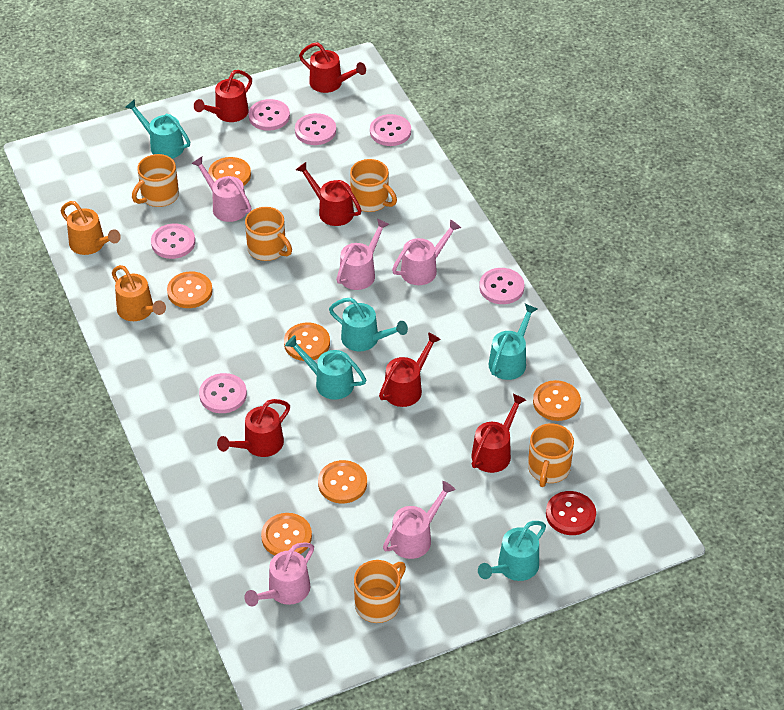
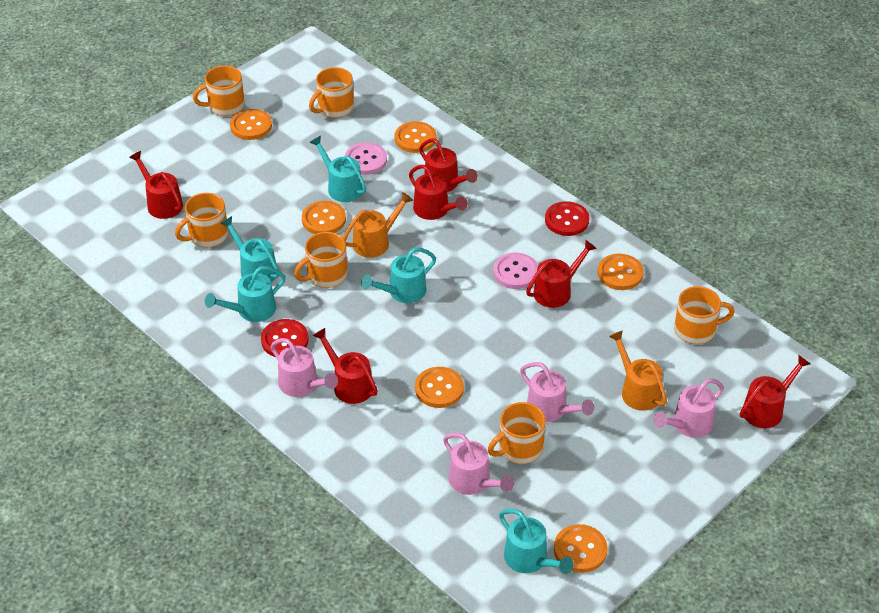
orange mug: [132,154,179,207] [245,207,292,261] [350,159,397,212] [354,560,406,623] [528,423,574,487] = 5 -> [175,193,228,248] [193,65,245,116] [294,232,348,288] [309,67,354,118] [488,402,546,464] [674,286,734,344] = 6
pink button: [151,223,195,259] [199,373,247,413] [248,99,290,131] [295,113,336,145] [370,114,411,146] [479,268,524,304] = 6 -> [345,142,387,175] [493,253,538,289] = 2
pink watering can: [191,157,252,222] [244,542,314,606] [336,218,389,290] [383,481,456,559] [392,219,461,285] = 5 -> [271,338,338,397] [443,433,514,495] [520,362,594,422] [653,379,724,438] = 4
red button: [546,491,596,535] = 1 -> [261,319,309,357] [545,201,589,236] = 2

